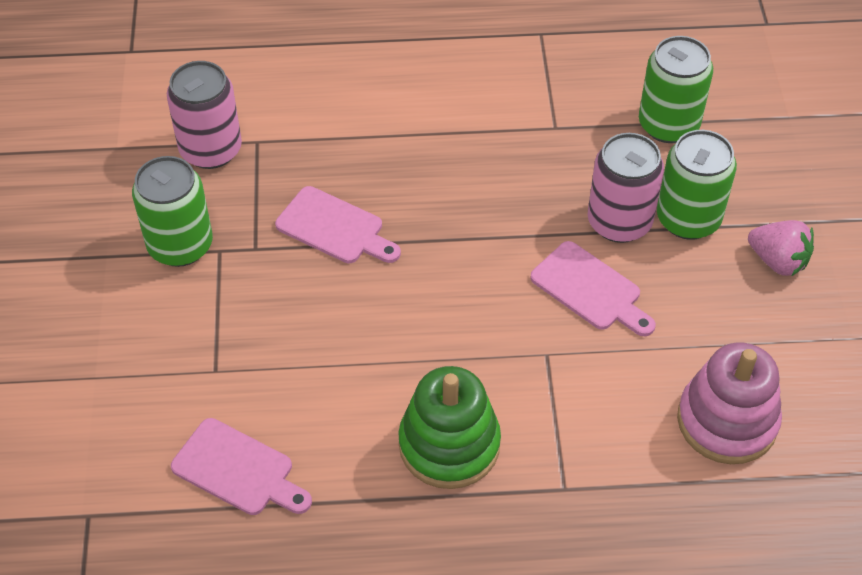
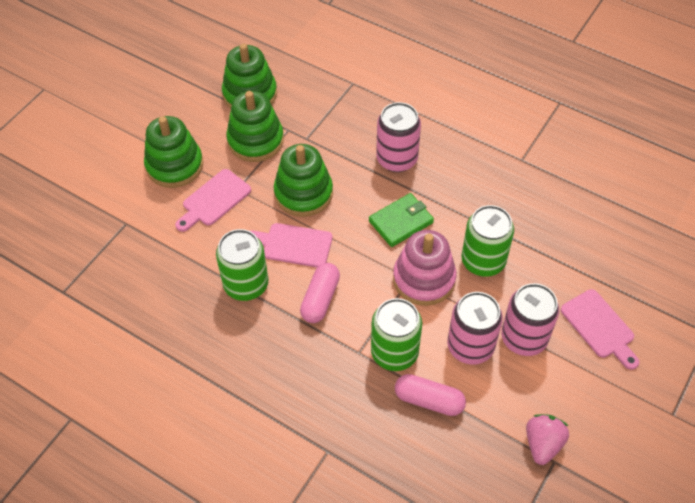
green stacking toy: [398,366,501,489] = 1 -> [144,116,203,188] [222,44,277,109] [226,91,284,162] [274,144,333,217] = 4
green wallet: none = 0 -> [369,193,434,247] = 1
pink can: [167,61,242,169] [588,133,664,243] = 2 -> [376,102,421,172] [447,292,503,365] [501,283,559,356] = 3
pink capsule: none = 0 -> [300,263,340,323] [395,374,466,416] = 2

